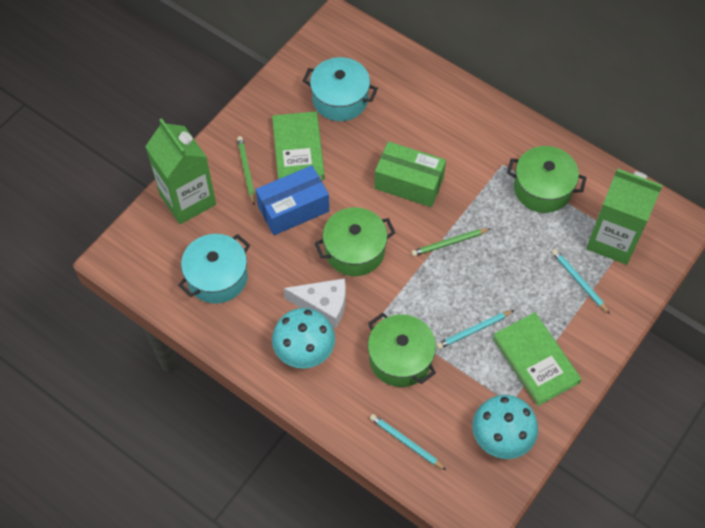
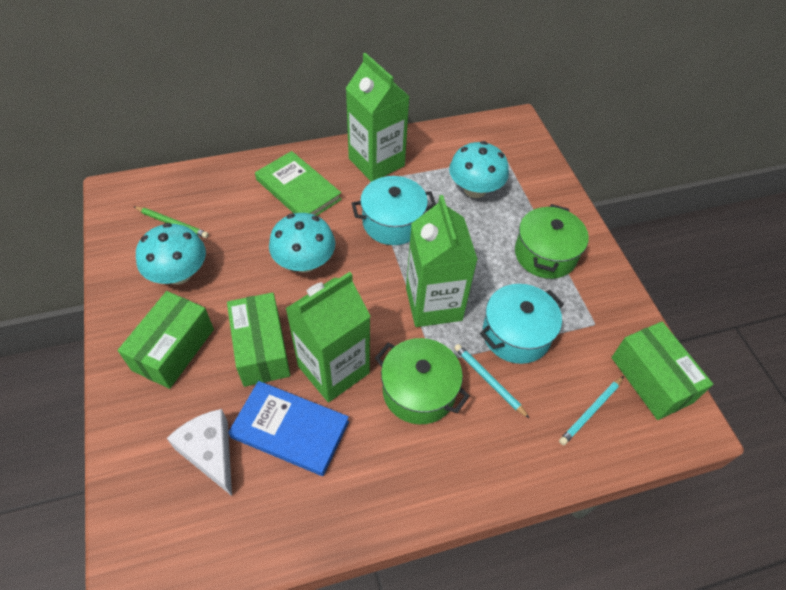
blue book: none = 0 -> [228,381,349,476] = 1
blue box: [256,165,329,235] = 1 -> none = 0
green book: [272,111,325,180] [493,312,582,406] = 2 -> [255,151,342,216] = 1
green box: [374,141,446,207] = 1 -> [118,291,214,389] [227,292,290,387] [611,322,713,420] = 3
green carton: [145,118,216,224] [586,168,663,265] = 2 -> [285,272,371,402] [345,53,410,182] [406,195,478,327] = 3
green pencil: [237,136,255,205] [411,228,491,256] = 2 -> [133,206,209,238] = 1
green pot: [315,207,395,276] [368,313,436,387] [507,146,587,213] = 3 -> [375,338,470,424] [515,204,589,279] = 2
turquoise mushroom: [272,308,335,369] [472,395,538,459] = 2 -> [136,223,206,285] [269,213,335,273] [449,141,509,198] = 3
turquoise pencil: [370,414,446,470] [436,310,514,349] [552,249,610,314] = 3 -> [454,344,530,419] [559,376,624,445] = 2

